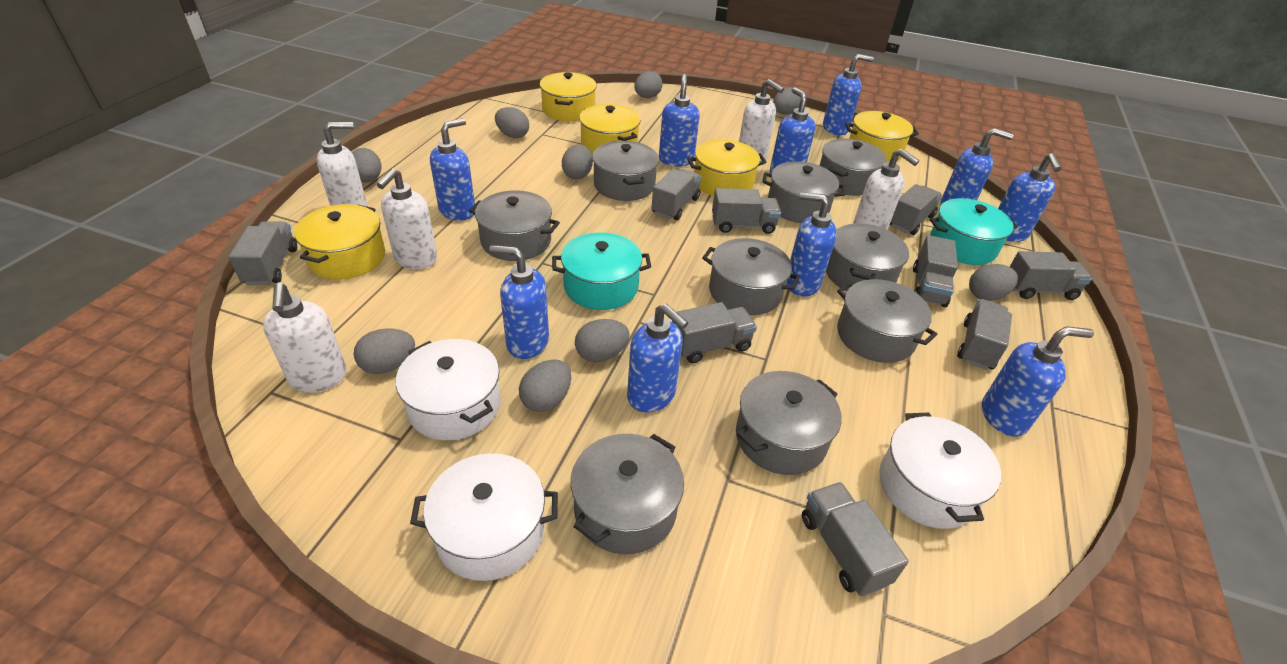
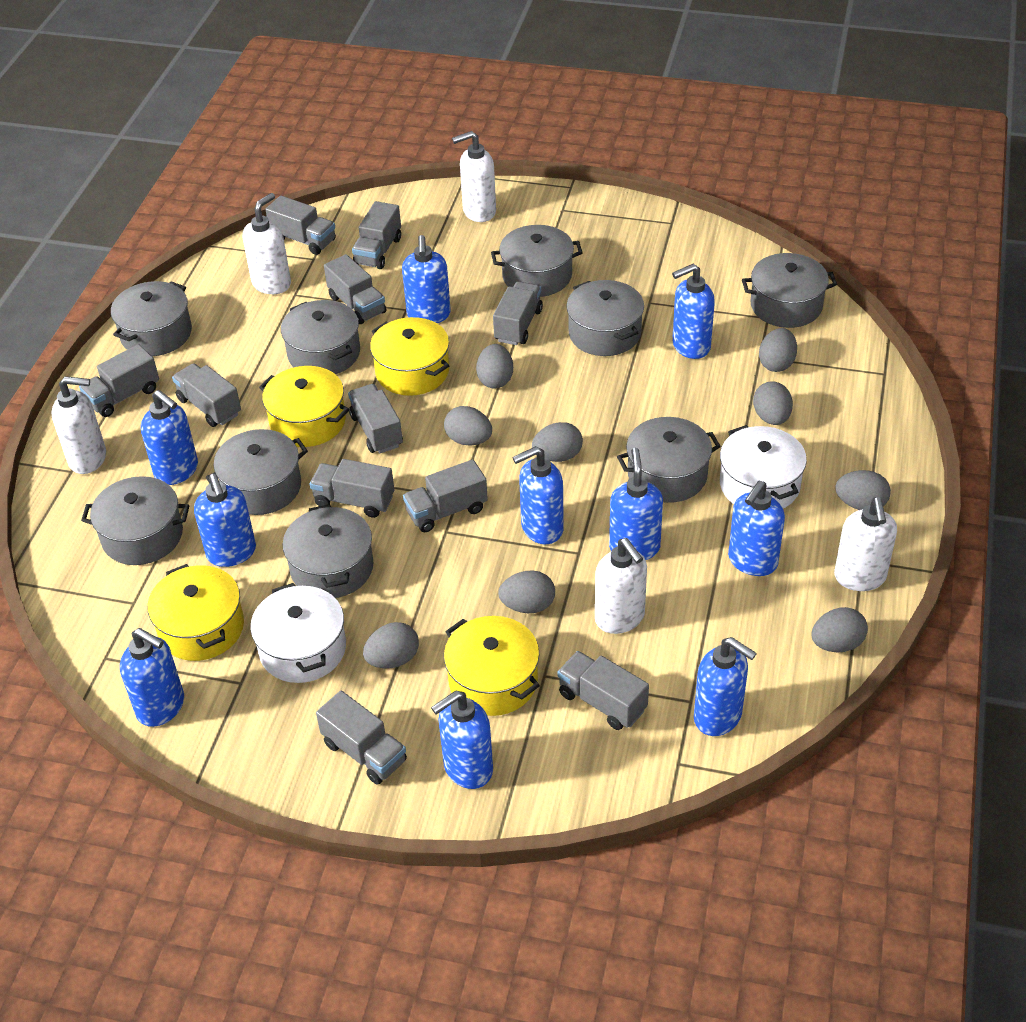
grey truck: [229,221,297,285] [652,169,702,220] [672,302,757,363] [712,188,781,234] [802,482,909,597] [890,184,942,235] [913,235,958,307] [957,299,1012,370] [1010,251,1092,300] = 9 -> [79,344,159,417] [172,363,241,427] [265,195,336,255] [310,459,394,518] [316,691,407,785] [324,254,386,324] [348,384,403,453] [352,201,401,269] [403,459,488,532] [493,281,543,345] [558,651,649,730] = 11
turquoise pot: [552,232,651,310] [930,198,1018,265] = 2 -> none = 0
white pot: [396,339,501,440] [410,453,558,581] [879,413,1001,529] = 3 -> [250,583,346,683] [720,425,807,508] = 2
yellow pot: [294,204,385,280] [540,72,597,121] [579,104,641,155] [687,140,766,196] [845,111,919,162] = 5 -> [147,564,244,661] [259,366,349,447] [370,317,450,396] [444,616,540,716] = 4

